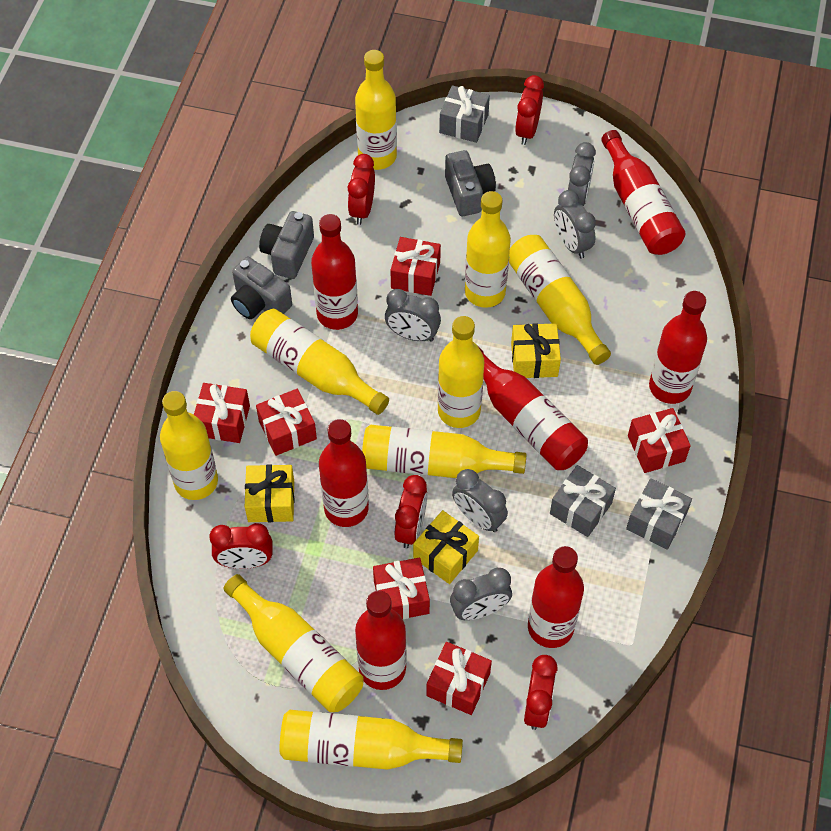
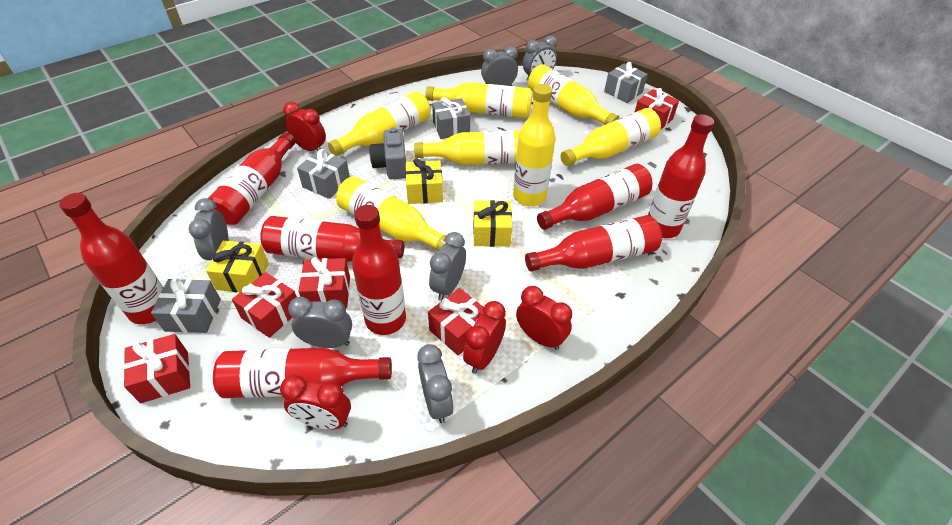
grey camera: [231,257,292,319] [259,211,314,279] [445,150,496,216] = 3 -> [369,128,406,179] = 1
grey clock: [385,289,441,342] [450,568,512,620] [452,469,508,532] [554,190,596,259] [568,142,596,206] = 5 -> [189,198,228,260] [288,297,352,348] [417,344,454,423] [429,232,466,301] [481,46,518,86] [523,35,557,81] = 6
grey gift: [439,85,490,143] [550,465,616,537] [626,478,692,550] = 3 -> [151,278,221,333] [297,149,350,199] [432,97,470,139] [604,62,648,103] = 4
red bottle: [311,214,358,330] [319,419,369,527] [355,591,407,690] [477,345,588,470] [528,546,584,648] [601,130,686,255] [649,291,707,404] = 7 -> [59,193,163,324] [208,132,296,225] [213,348,392,398] [260,216,404,262] [352,205,406,335] [525,215,662,271] [537,164,652,230] [648,114,714,238] = 8
red clock: [209,523,272,569] [348,154,375,225] [394,475,428,548] [515,75,544,145] [524,655,558,730] = 5 -> [280,375,351,430] [283,102,326,151] [463,301,506,374] [516,286,572,350] = 4
red gift: [194,383,250,443] [256,389,317,456] [373,558,430,619] [390,237,441,296] [426,642,492,715] [628,408,691,473] = 6 -> [123,334,190,404] [232,272,297,338] [298,257,350,308] [428,288,484,355] [635,88,679,129] = 5
yellow bottle: [160,391,218,500] [224,574,363,712] [250,309,389,415] [279,710,463,770] [355,50,397,170] [362,425,526,478] [438,316,484,428] [465,191,511,308] [509,235,611,365] = 9 -> [328,91,431,156] [336,176,446,251] [414,130,520,165] [425,82,532,118] [513,84,555,206] [528,64,619,125] [561,108,661,166] = 7

